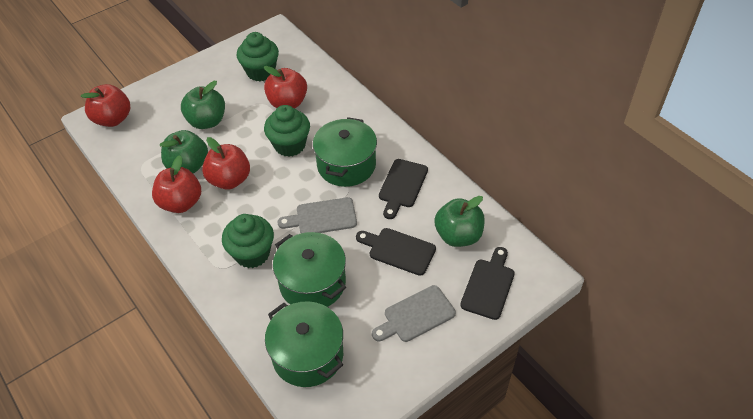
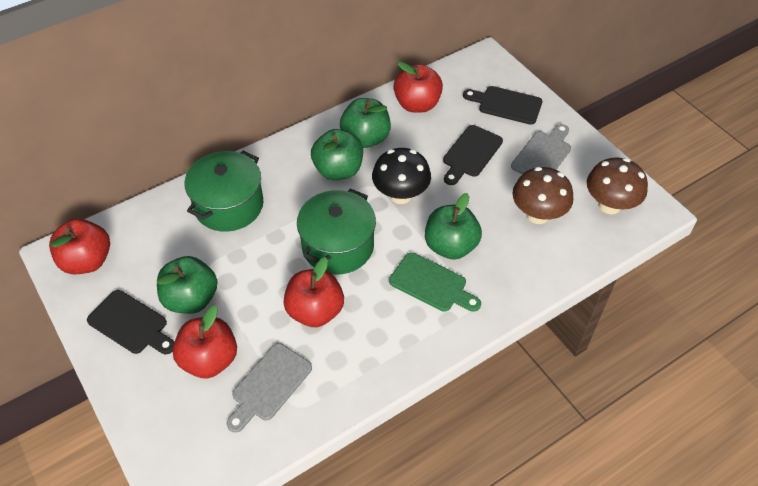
black mushroom: none = 0 -> [372,148,431,204] = 1
brown mushroom: none = 0 -> [512,167,573,224] [587,158,648,214] = 2
green apple: [160,130,208,173] [181,81,225,129] [434,196,485,247] = 3 -> [157,256,218,314] [311,129,363,180] [340,98,391,148] [425,193,482,260] = 4
green cupcake: [222,214,274,268] [237,32,279,81] [264,105,310,157] = 3 -> none = 0
green cutting board: none = 0 -> [389,252,481,312] = 1
green pot: [265,301,343,387] [273,232,346,307] [313,117,377,187] = 3 -> [185,151,263,232] [297,189,376,274] = 2

